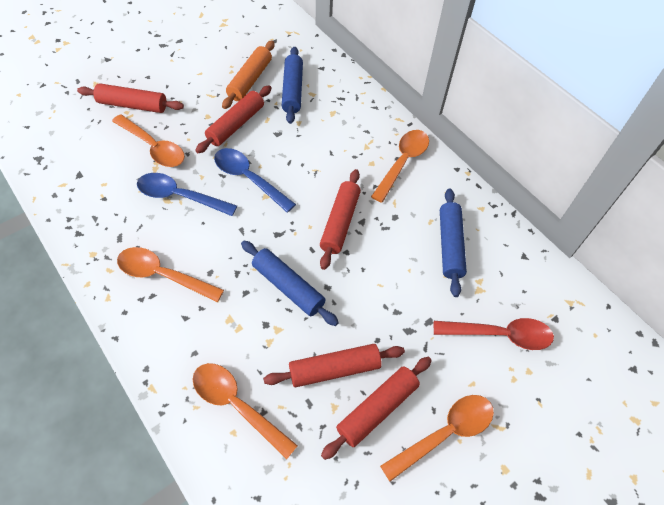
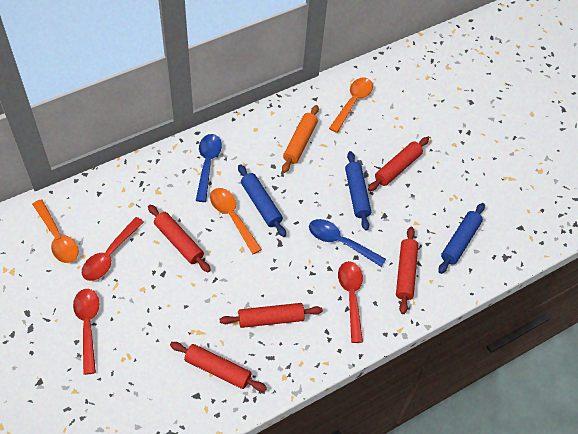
orange spoon: [112,114,185,167] [117,247,224,302] [193,363,298,459] [371,130,429,203] [380,395,494,481] = 5 -> [32,199,79,263] [210,188,262,254] [329,77,373,133] = 3
red spoon: [434,318,554,350] = 1 -> [73,289,99,375] [82,217,144,281] [338,261,363,343] = 3

